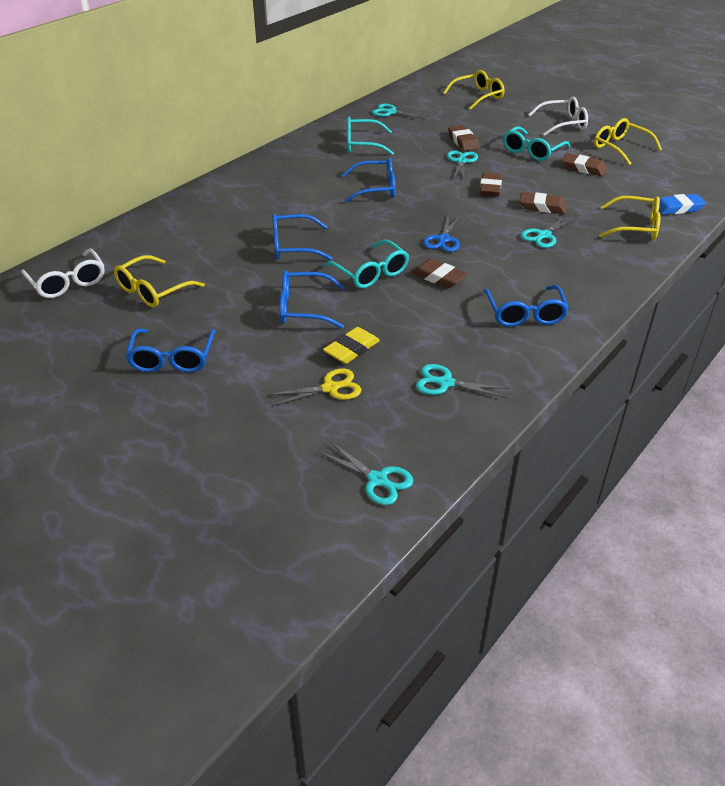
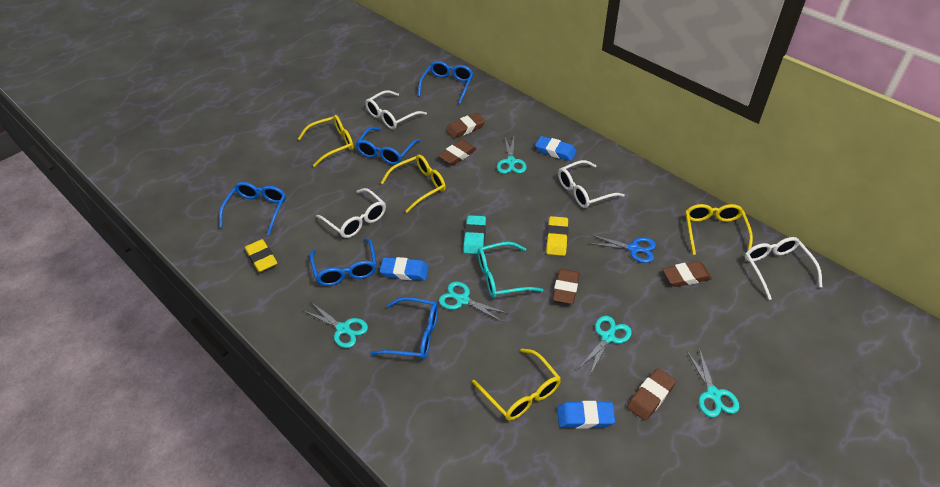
blue eraser: [658,194,706,215] = 1 -> [380,257,429,281] [535,136,577,161] [557,401,615,429] = 3
turquoise eraser: none = 0 -> [463,215,486,254] = 1
turquoise glasses: [323,240,409,288] [347,117,394,155] [503,126,570,161] = 3 -> [478,242,543,298] = 1
white glasses: [21,249,105,298] [528,96,588,136] = 2 -> [316,188,386,238] [365,90,427,129] [558,160,625,208] [745,237,822,300] = 4
yellow eraser: [323,327,380,364] = 1 -> [245,239,277,272] [546,216,568,256] = 2
yellow scissors: [268,369,361,406] = 1 -> none = 0

